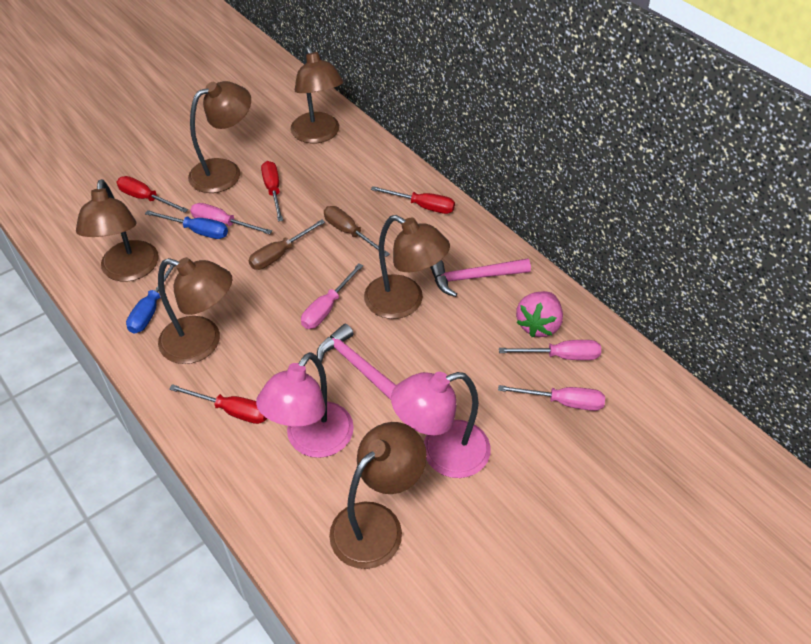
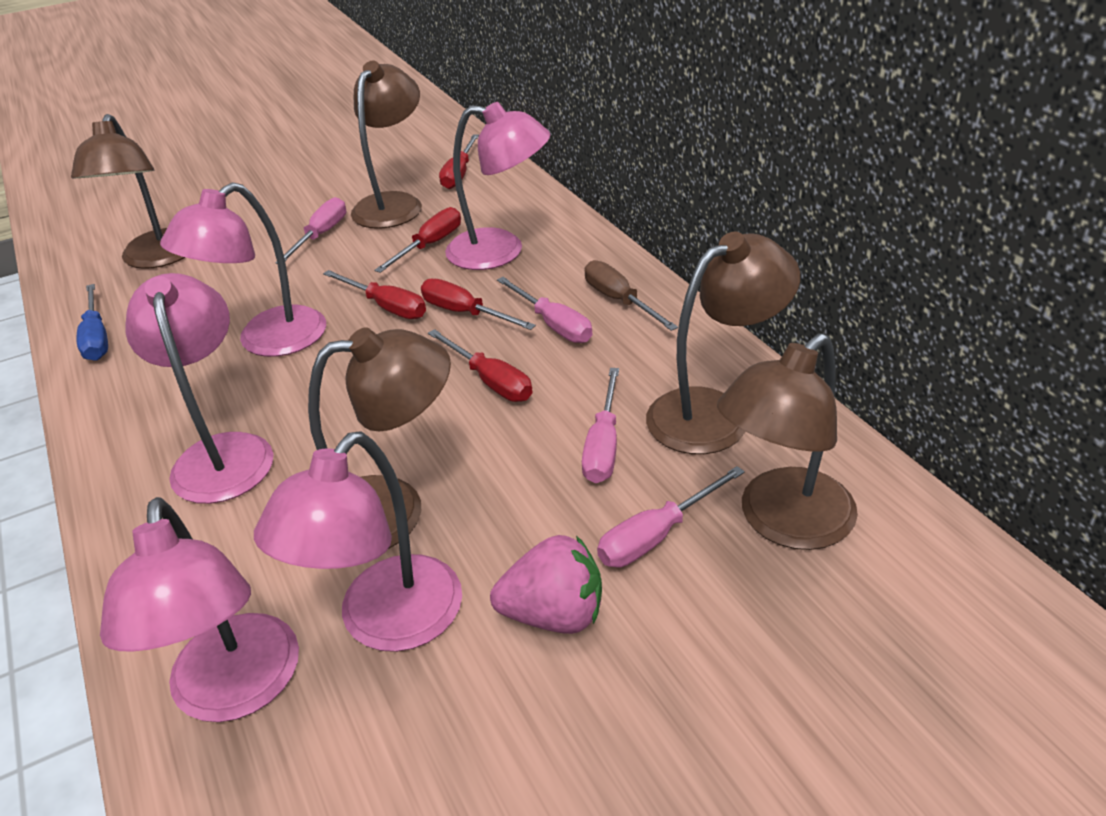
blue screwdriver: [126,265,174,334] [145,210,228,239] = 2 -> [77,284,108,361] = 1
brown lamp: [76,179,159,282] [158,257,233,364] [188,81,251,193] [291,47,343,143] [329,422,427,569] [364,215,450,319] = 6 -> [71,114,185,269] [308,327,451,549] [351,61,422,229] [646,232,800,454] [717,334,858,550] = 5
brown screwdriver: [249,219,325,270] [324,206,390,257] = 2 -> [585,260,678,331] = 1
pink hammer: [317,324,396,400] [430,258,531,297] = 2 -> none = 0
pink lamp: [256,352,354,458] [391,372,491,478] = 2 -> [100,497,299,722] [125,273,273,504] [160,182,326,357] [254,432,462,652] [445,102,550,270] = 5
red screwdriver: [117,176,188,213] [169,384,267,424] [261,161,283,222] [371,186,455,214] = 4 -> [323,270,426,319] [374,207,461,273] [421,278,536,330] [428,329,532,402] [439,134,479,189] = 5

